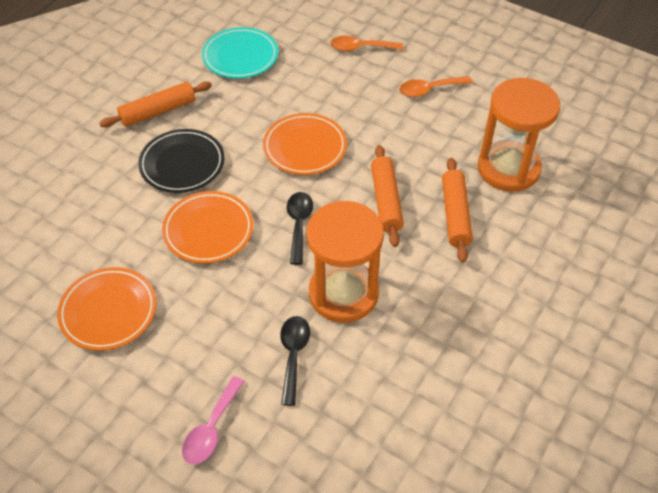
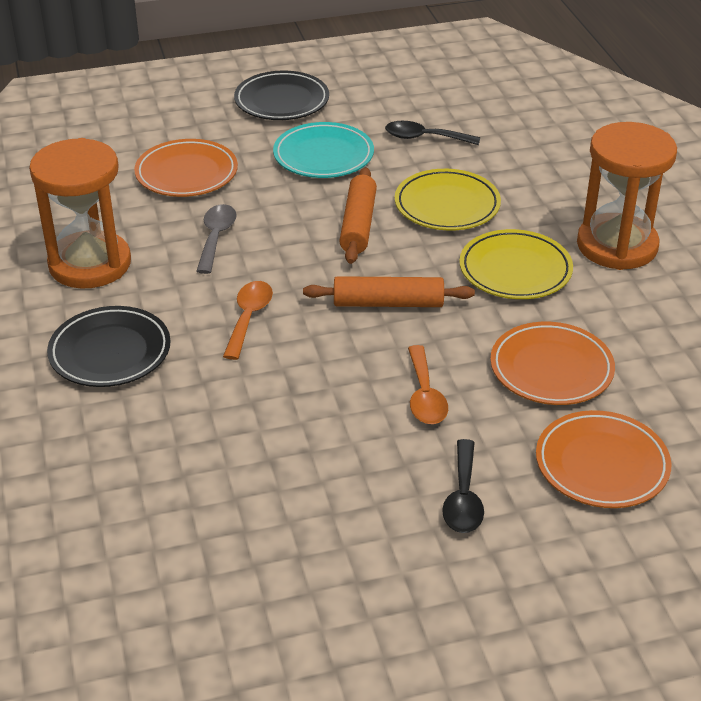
black plate: [138,129,225,193] = 1 -> [47,306,171,387] [234,70,329,120] = 2
grey spoon: none = 0 -> [196,204,237,274] = 1
orange rolling pin: [99,81,212,128] [371,145,404,247] [442,158,473,263] = 3 -> [303,276,475,307] [339,168,377,264] = 2
pink spoon: [182,376,245,465] = 1 -> none = 0
yellow plate: none = 0 -> [395,169,501,230] [459,229,573,299] = 2

